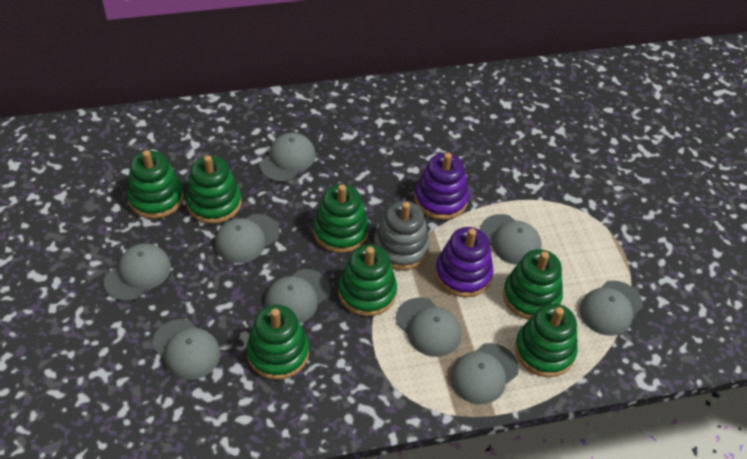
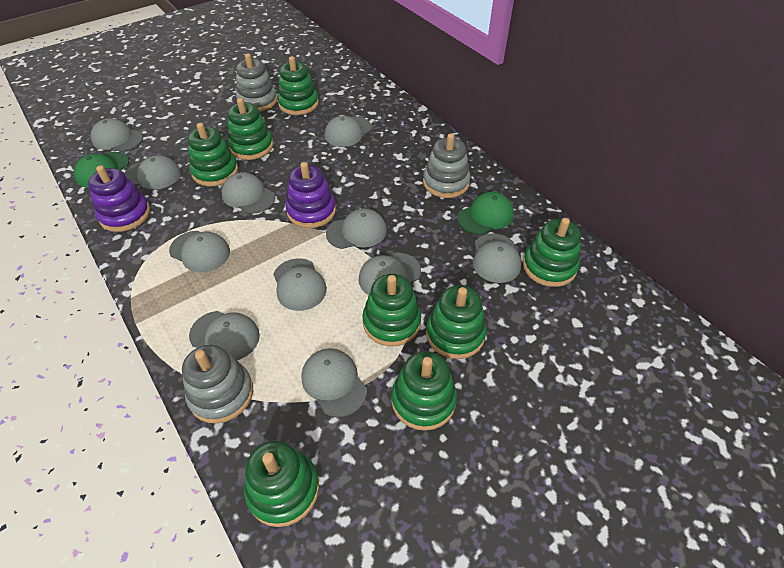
green cap: none = 0 -> [74,152,129,188] [458,192,514,235] = 2
green stacking toy: [127,150,184,219] [186,155,242,224] [246,305,309,380] [313,184,369,253] [338,245,397,316] [503,249,563,320] [515,303,578,377] = 7 -> [187,123,238,186] [228,98,273,160] [244,441,319,527] [277,56,319,115] [362,274,421,346] [391,351,457,431] [426,285,487,359] [523,218,581,287] = 8
grey cap: [104,244,171,301] [152,319,220,380] [215,214,280,263] [260,133,316,182] [265,269,331,323] [396,298,461,357] [450,343,519,405] [480,214,542,265] [580,280,643,336] = 9 -> [91,118,143,152] [125,155,181,189] [169,231,230,273] [189,311,260,360] [222,172,275,214] [273,259,327,311] [301,348,367,417] [325,116,372,147] [326,208,387,249] [358,253,421,295] [473,233,521,283] = 11
grey stacking toy: [374,201,430,270] = 1 -> [182,345,253,423] [236,53,277,112] [423,133,470,198] = 3

